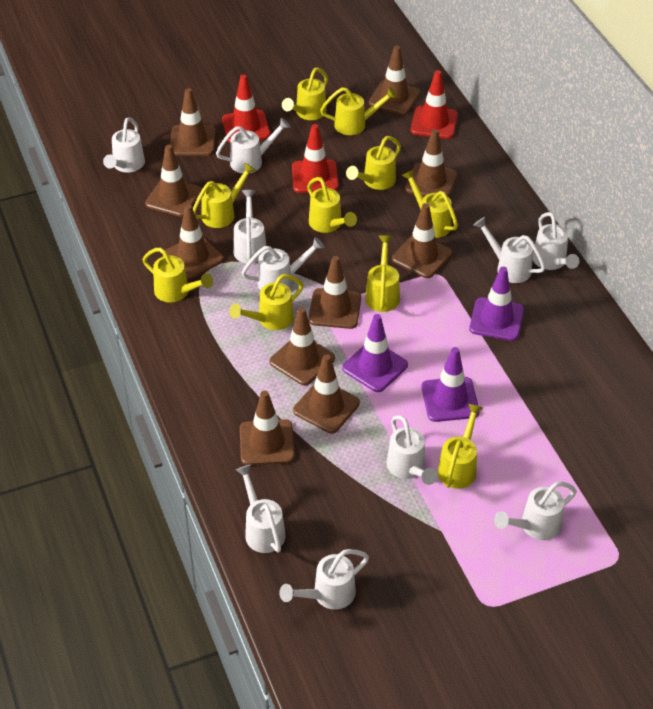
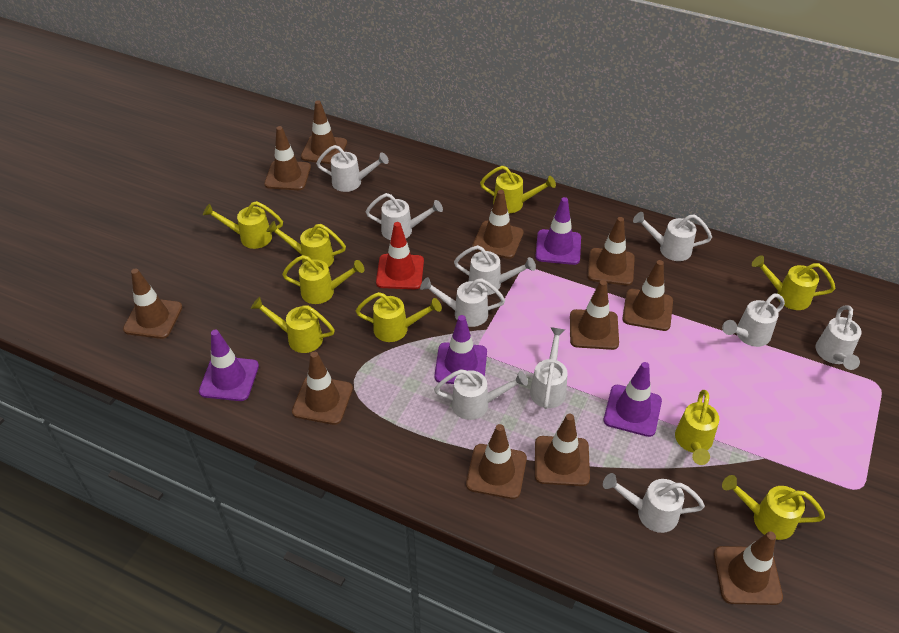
brown traffic cone: [145,145,202,217] [165,204,224,279] [170,88,216,156] [240,390,295,465] [270,307,335,385] [293,354,360,433] [308,256,361,329] [369,46,420,115] [392,203,452,278] [405,129,457,197] = 10 -> [123,268,183,339] [264,126,311,190] [292,351,353,425] [301,101,347,164] [466,424,527,499] [472,190,524,259] [535,414,590,486] [570,280,619,350] [587,217,635,286] [622,260,673,331] [714,532,783,605] = 11
purple traffic cone: [342,314,408,392] [421,347,480,422] [469,267,524,341] = 3 -> [199,330,259,401] [434,315,487,384] [535,197,581,265] [604,362,662,437] = 4
red traffic cone: [222,74,270,143] [292,124,339,193] [411,70,458,139] = 3 -> [376,222,424,289] = 1
yellow watering can: [142,248,213,303] [193,162,256,228] [230,274,303,330] [282,68,328,120] [307,177,357,233] [320,87,397,135] [346,136,401,190] [365,235,400,312] [401,169,458,238] [438,403,483,489] = 10 -> [203,201,283,249] [251,297,335,353] [266,221,346,267] [282,255,365,304] [356,292,442,342] [480,166,556,213] [675,390,719,465] [722,475,825,540] [752,255,835,310] = 9

